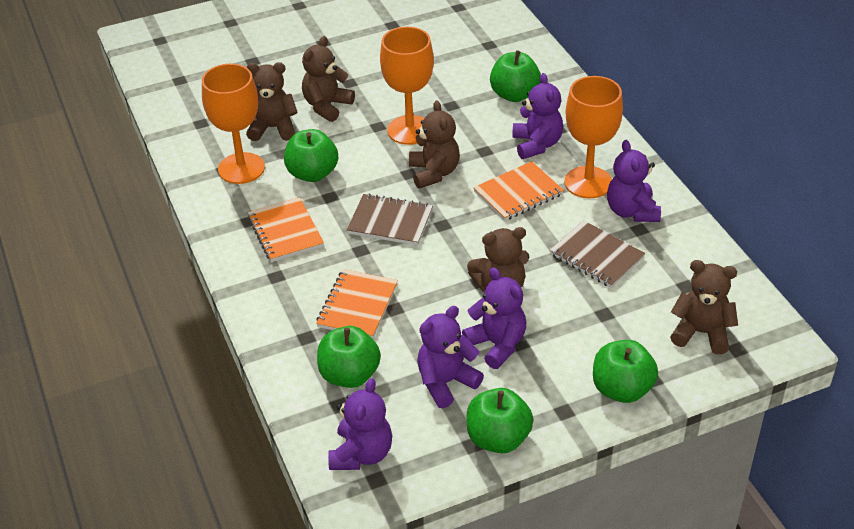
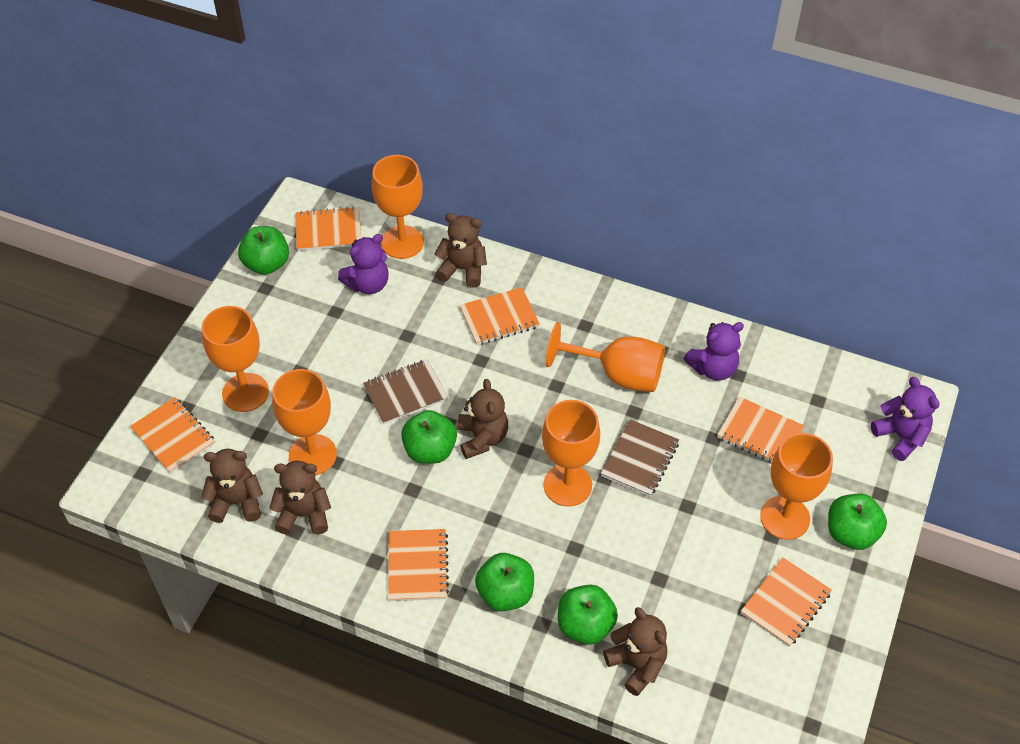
orange goblet: [202,64,265,184] [380,27,434,145] [564,76,623,198] = 3 -> [202,306,269,412] [272,369,337,475] [372,155,424,259] [542,400,600,507] [546,322,665,392] [760,433,833,540] = 6
orange notebook: [248,197,324,262] [316,269,398,339] [473,161,564,221] = 3 -> [130,397,215,474] [295,206,361,251] [388,529,449,601] [460,287,540,345] [717,396,804,463] [741,558,832,647] = 6
purple teddy bear: [328,378,392,470] [417,306,484,408] [462,267,526,369] [512,73,563,159] [607,140,661,222] = 5 -> [338,234,389,294] [684,322,744,381] [871,377,940,461] = 3

